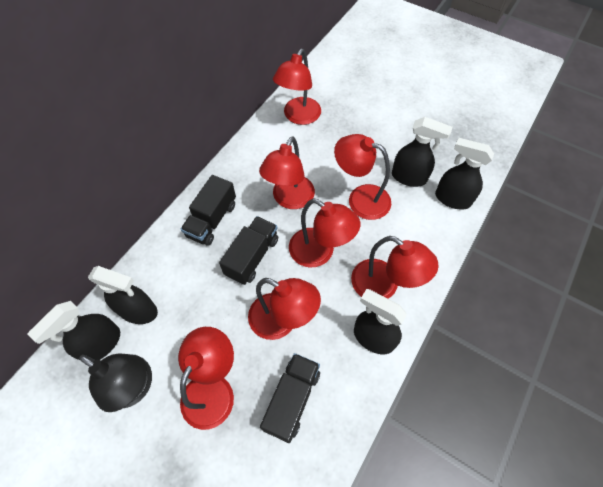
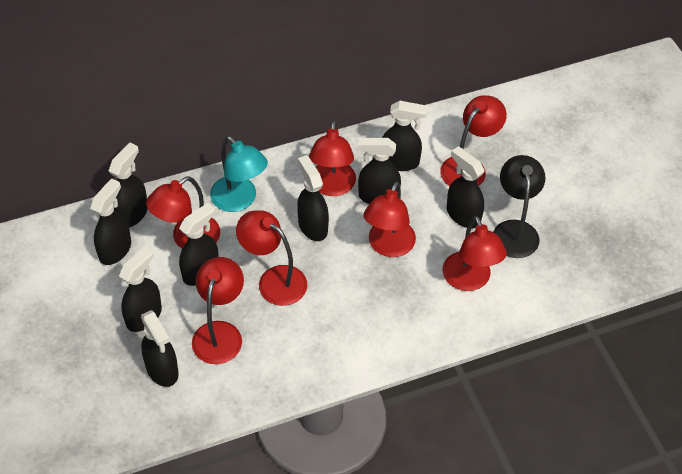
black spray bottle: [28,301,120,360] [88,266,158,324] [354,289,407,354] [392,117,453,187] [435,138,494,210] = 5 -> [90,178,131,265] [109,143,148,228] [119,246,162,332] [141,310,179,387] [179,203,219,286] [297,155,329,241] [358,138,401,204] [382,101,428,171] [447,146,485,229] = 9
black truck: [181,175,236,246] [219,216,278,285] [260,353,320,443] = 3 -> none = 0
turquoise lamp: none = 0 -> [210,136,268,212] = 1

